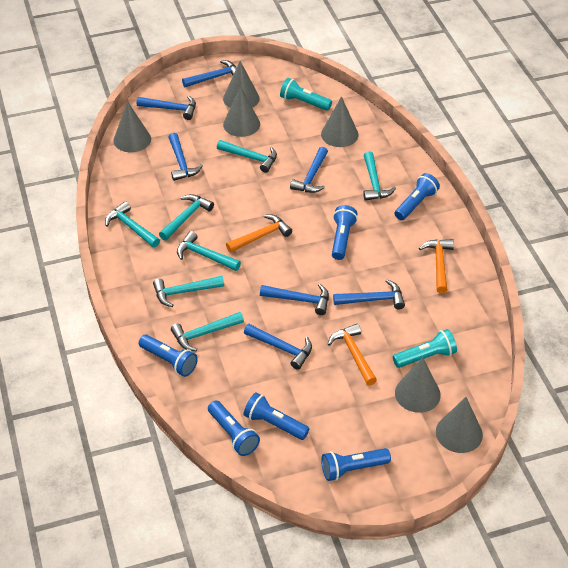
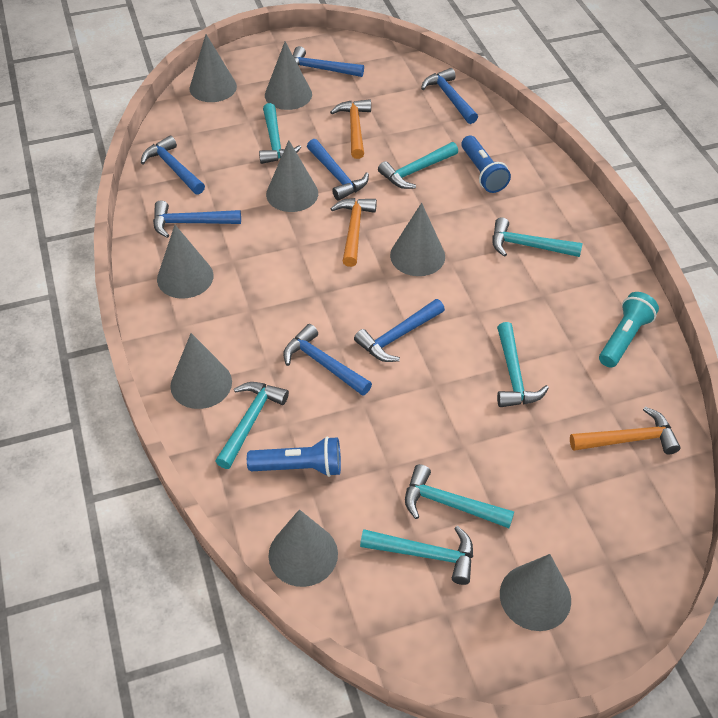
blue flashlight: [139,335,198,377] [208,401,260,456] [244,392,309,440] [321,448,391,481] [332,205,358,260] [395,173,440,220] = 6 -> [247,437,341,477] [461,136,511,193] = 2
grey cone: [113,102,151,152] [223,61,259,108] [223,86,260,137] [321,96,358,147] [395,357,441,413] [436,397,483,453] = 6 -> [157,225,214,299] [170,333,232,409] [189,34,237,102] [265,41,312,110] [266,140,318,212] [268,509,338,587] [390,203,445,276] [500,554,571,631] = 8
turquoise flashlight: [280,78,332,111] [393,329,457,368] = 2 -> [599,292,659,368] = 1

